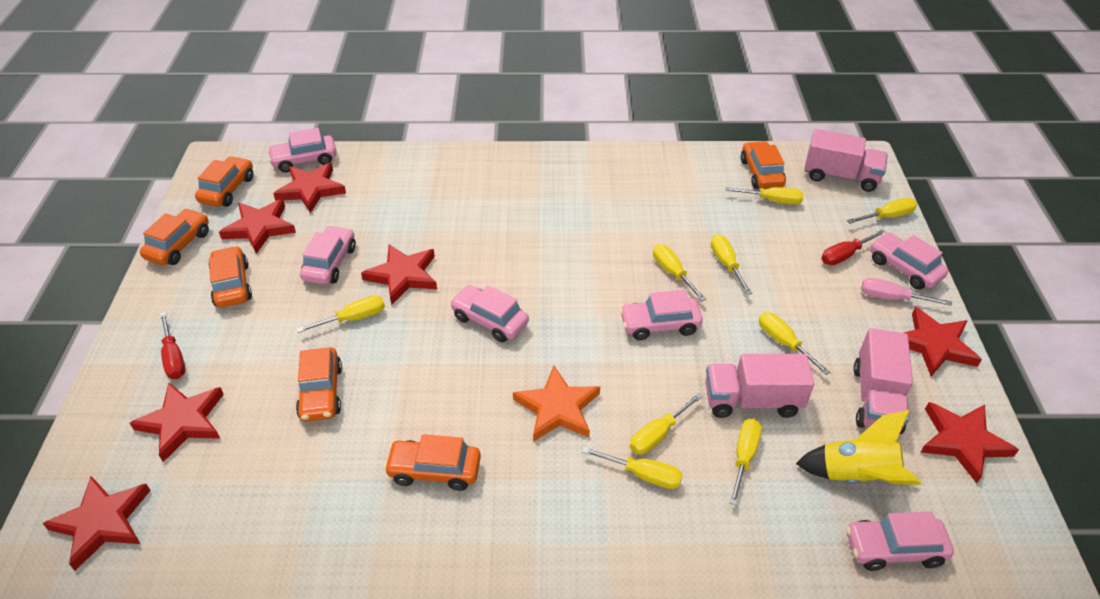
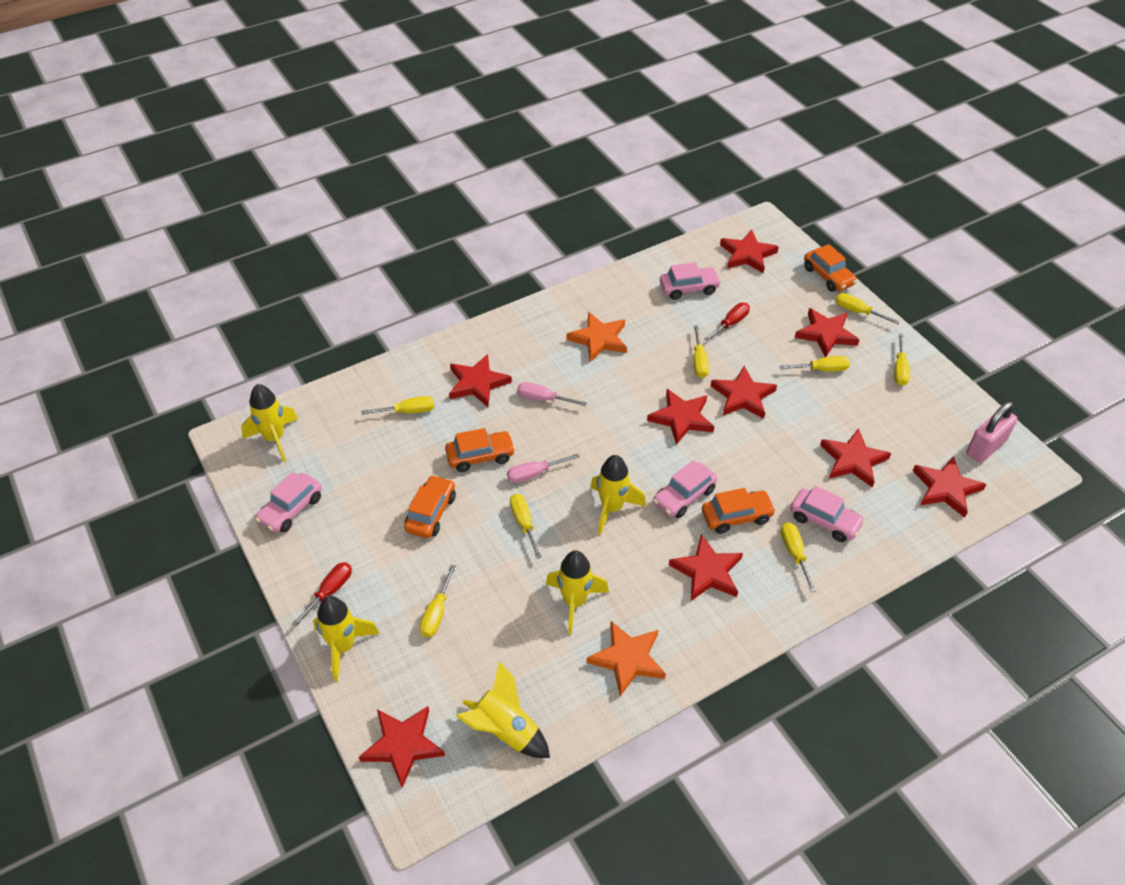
orange car: [140,208,209,265] [195,156,254,207] [208,246,252,308] [296,347,342,422] [384,434,481,491] [741,141,786,189] = 6 -> [404,475,456,538] [445,428,515,472] [702,488,776,534] [804,244,857,292] = 4
orange star: [513,366,600,442] = 1 -> [566,312,627,362] [587,621,666,696] = 2
pink car: [267,128,337,172] [300,226,356,285] [450,285,529,342] [620,290,703,340] [846,511,954,571] [870,232,949,290] = 6 -> [255,472,322,533] [653,460,717,518] [660,262,721,300] [790,485,865,542] = 4
pink padlock: none = 0 -> [966,402,1018,463] = 1
pink screwdriver: [861,278,952,306] = 1 -> [507,454,580,483] [517,382,587,406] = 2
pink truck: [705,354,814,418] [805,129,888,192] [853,328,913,434] = 3 -> none = 0
red star: [42,476,151,570] [130,382,224,462] [219,199,296,254] [273,162,346,213] [361,244,437,305] [904,307,982,376] [921,402,1019,483] = 7 -> [359,706,445,788] [449,354,512,407] [647,389,714,445] [669,534,743,601] [711,366,777,419] [720,230,779,274] [795,308,860,357] [820,428,891,488] [913,456,986,518] = 9
yellow rocket: [796,410,921,485] = 1 -> [241,384,298,462] [313,596,380,681] [456,661,550,758] [546,550,609,634] [590,455,646,535] = 5
yellow screwdriver: [297,295,385,333] [582,447,683,489] [630,393,703,455] [653,244,706,301] [711,234,752,295] [725,187,804,205] [729,419,762,505] [759,312,830,375] [847,198,917,224] = 9 -> [362,396,434,415] [420,565,456,637] [510,494,542,559] [694,326,709,378] [780,356,850,372] [781,522,816,592] [835,293,900,324] [894,333,910,386] = 8

